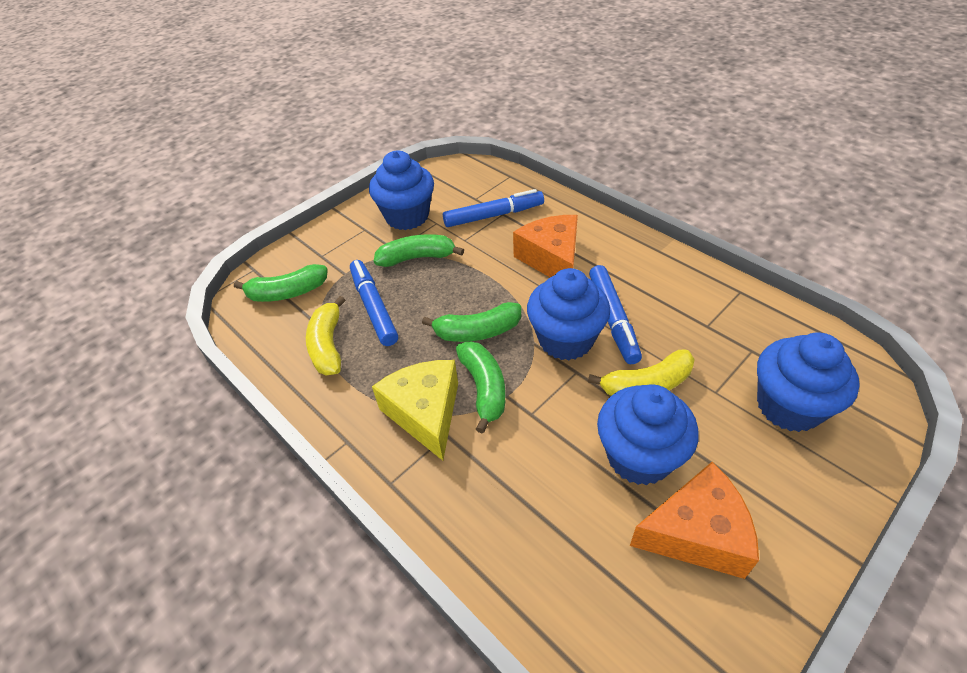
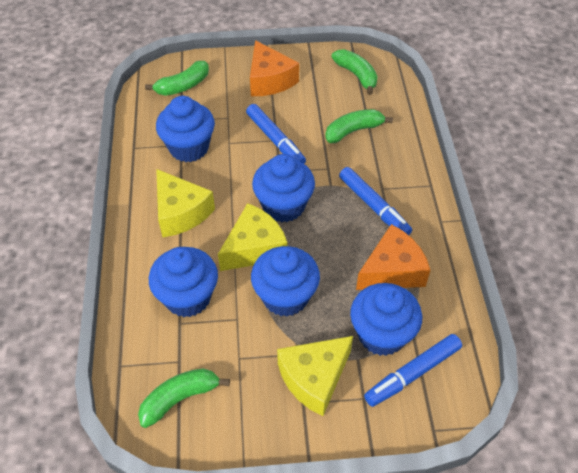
blue cupcake: [369,150,434,230] [527,268,610,361] [597,384,699,485] [757,332,860,432] = 4 -> [149,247,218,317] [156,96,215,162] [251,246,320,317] [252,154,315,222] [350,283,422,356] = 5
yellow banana: [306,296,345,375] [588,350,695,396] = 2 -> none = 0
yellow cheese: [372,360,458,461] = 1 -> [156,169,215,237] [218,203,288,271] [277,336,353,416] = 3

